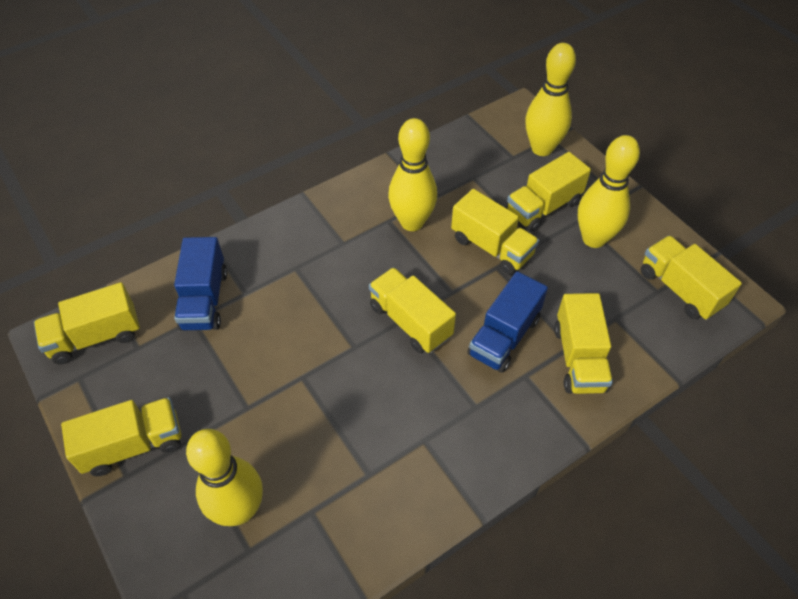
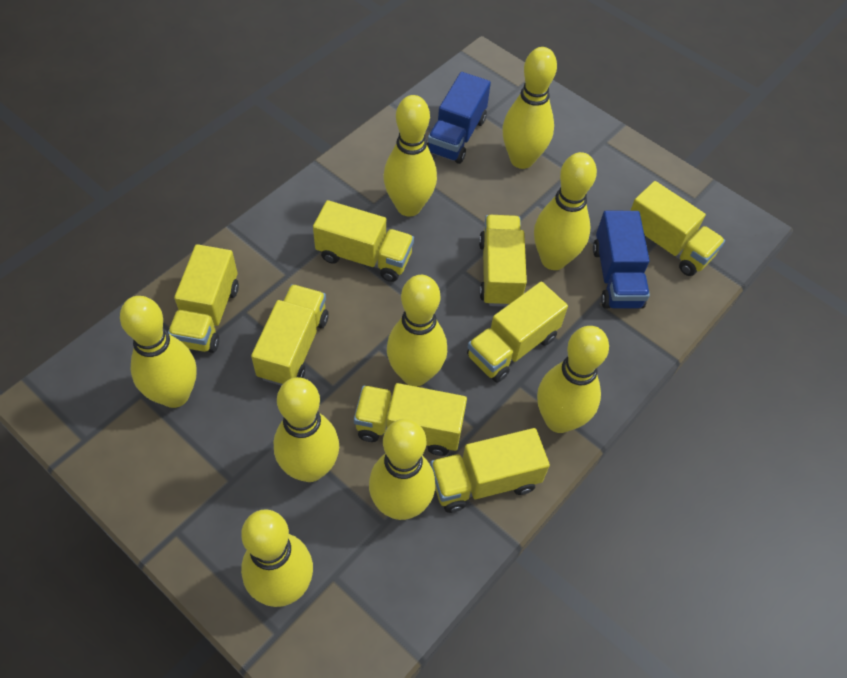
yellow bowling pin: [186,429,263,526] [388,118,437,231] [526,43,576,156] [578,135,640,248] = 4 -> [120,296,196,408] [241,509,313,607] [273,377,339,482] [369,419,435,520] [384,95,437,216] [387,275,447,387] [503,47,557,169] [534,152,597,270] [537,326,609,433] = 9
yellow truck: [34,282,140,364] [61,397,181,476] [369,267,456,353] [451,189,539,275] [506,152,591,232] [554,293,613,394] [641,235,742,320] = 7 -> [168,244,239,353] [251,284,329,386] [313,200,414,282] [354,383,467,456] [430,428,550,513] [467,282,568,383] [479,215,527,307] [630,181,725,276] = 8

